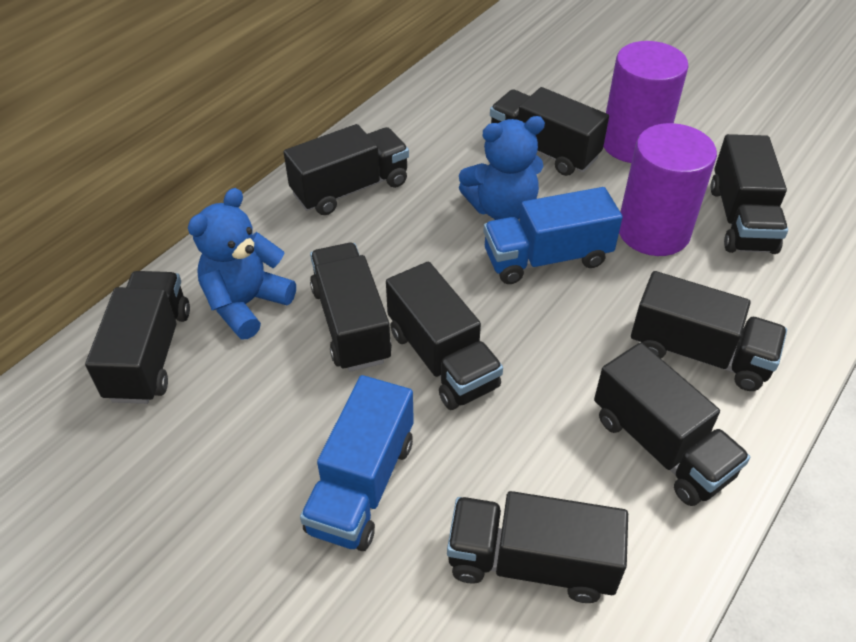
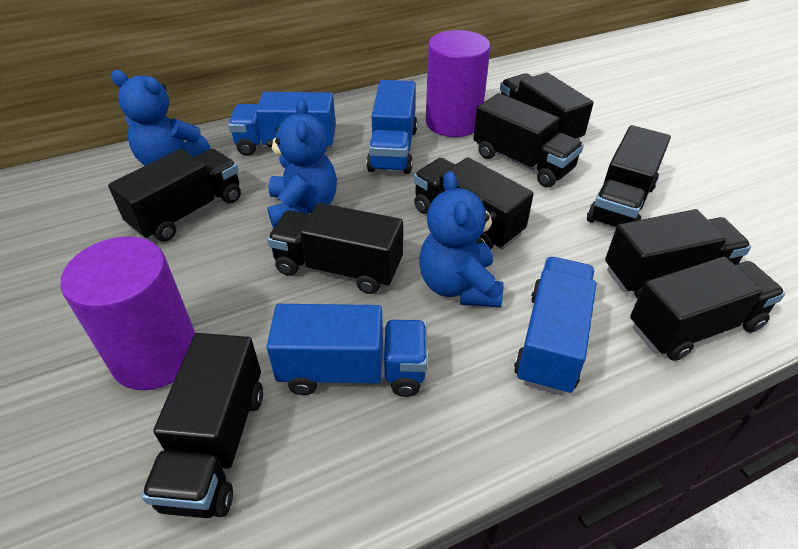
blue teddy bear: [188,188,296,339] [459,116,545,220] = 2 -> [111,70,210,166] [267,99,337,228] [419,171,503,307] = 3
blue truck: [300,375,414,551] [483,187,623,284] = 2 -> [228,92,336,156] [267,304,427,397] [366,80,417,174] [514,257,597,395] = 4

